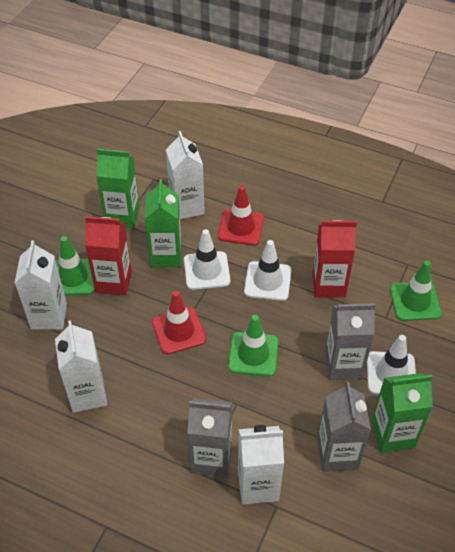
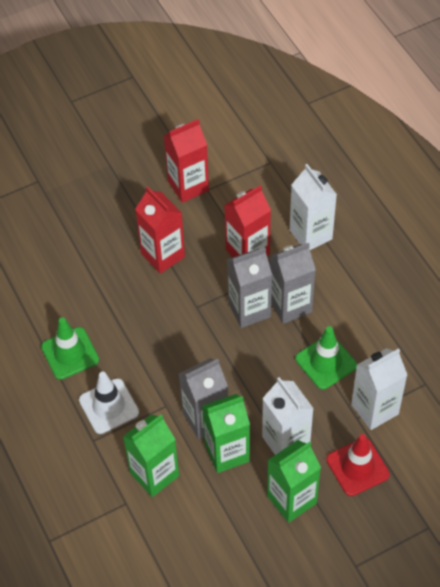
green traffic cone: [56,236,95,296] [228,315,278,376] [390,261,442,321] = 3 -> [41,317,99,380] [295,326,357,389] = 2
red carton: [85,216,132,296] [313,220,357,298] = 2 -> [135,186,185,274] [164,119,209,203] [224,185,271,257] = 3
red traffic cone: [152,291,206,354] [218,185,264,246] = 2 -> [326,434,390,496] = 1
white carton: [15,240,67,329] [55,320,107,413] [166,131,205,219] [238,425,284,504] = 4 -> [262,377,314,455] [290,164,337,250] [351,348,407,430] = 3
white traffic cone: [184,229,230,290] [244,240,291,301] [367,335,416,394] = 3 -> [79,371,139,434] = 1

